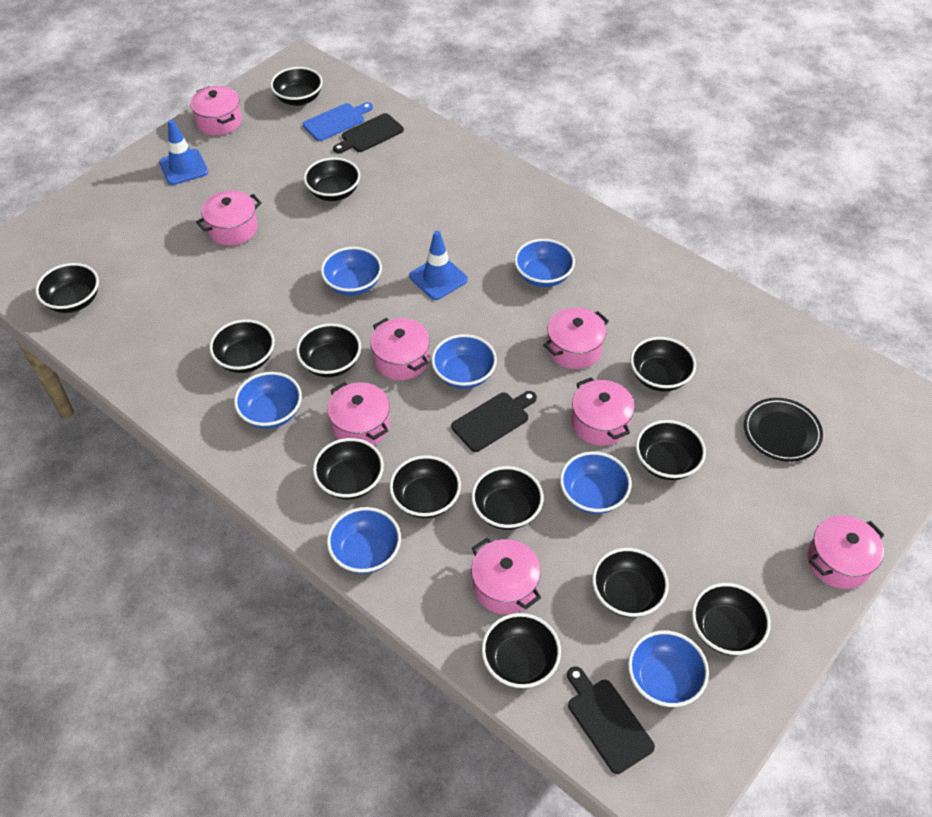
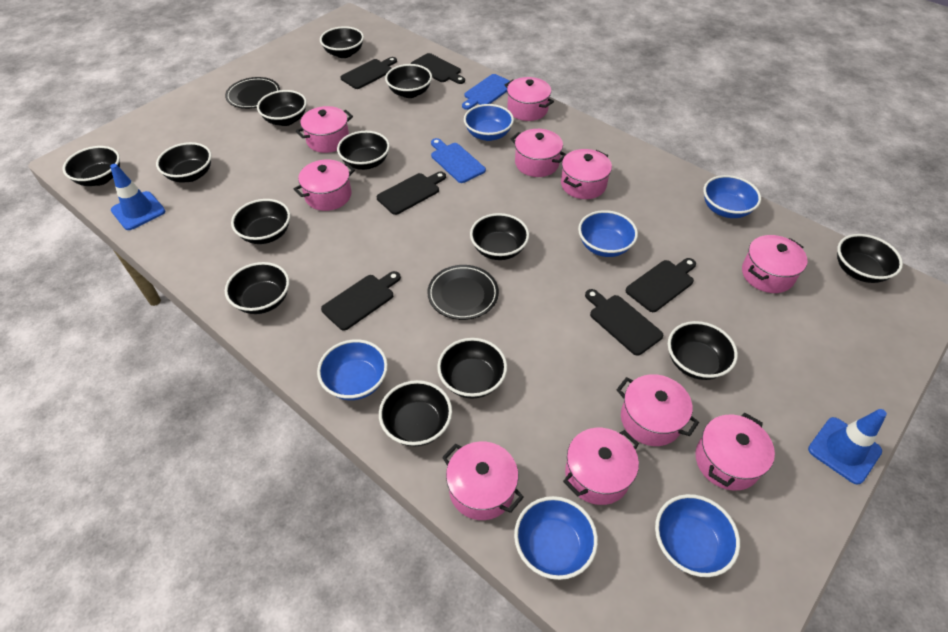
black cutting board: [333,113,404,153] [451,391,537,452] [567,666,655,774] = 3 -> [321,271,401,331] [340,57,397,89] [377,172,446,215] [411,53,465,84] [585,289,663,356] [626,258,696,312] = 6
black plate: [744,398,823,462] = 1 -> [225,77,280,109] [427,265,499,320] = 2
blue bowl: [234,372,302,429] [321,247,382,296] [327,507,401,574] [431,334,497,389] [514,239,575,287] [560,451,632,514] [628,631,709,707] = 7 -> [317,339,388,400] [464,104,514,141] [514,496,598,580] [578,210,638,257] [655,494,740,577] [703,175,761,218] = 6
blue cutting board: [303,102,373,141] = 1 -> [431,138,486,183] [462,74,510,110] = 2
pink pot: [190,86,242,136] [196,190,262,246] [327,382,390,445] [370,318,430,380] [471,538,541,614] [543,308,609,369] [572,377,635,446] [807,515,884,589] = 8 -> [294,160,355,211] [296,106,353,153] [442,441,524,520] [505,77,554,121] [511,129,567,177] [561,149,612,199] [563,428,639,505] [616,374,699,446] [695,413,775,491] [742,235,808,293] = 10

